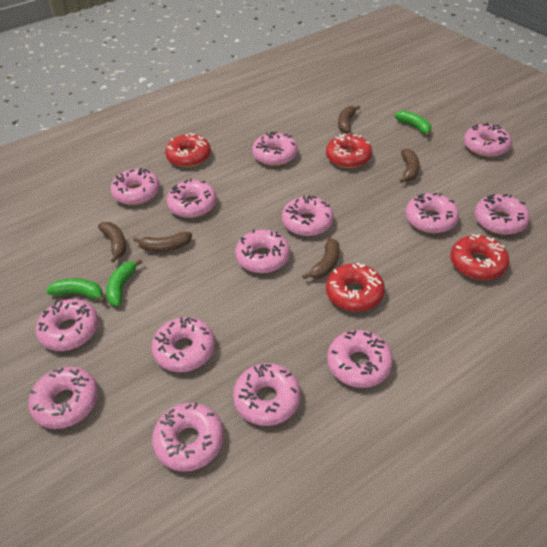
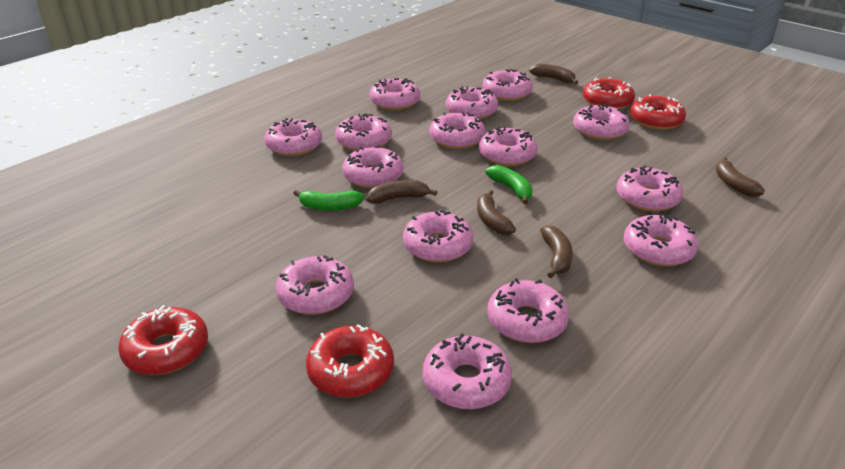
green banana: [46,278,106,303] [106,259,142,306] [394,110,431,137] = 3 -> [293,190,364,211] [485,165,533,204] = 2
pink donut: [28,367,98,429] [36,299,99,351] [110,168,160,205] [151,317,215,372] [152,402,224,471] [167,179,217,218] [233,363,301,426] [235,229,290,273] [252,132,298,166] [282,195,334,236] [327,330,393,388] [405,193,459,233] [464,123,512,157] [474,194,530,235] = 14 -> [264,118,322,156] [276,255,354,315] [335,113,392,151] [342,145,403,188] [370,78,420,110] [403,210,473,263] [423,334,512,409] [430,112,485,149] [446,86,498,119] [479,126,538,166] [483,69,533,101] [487,278,569,343] [573,103,630,140] [616,165,683,212] [624,214,698,266] = 15

